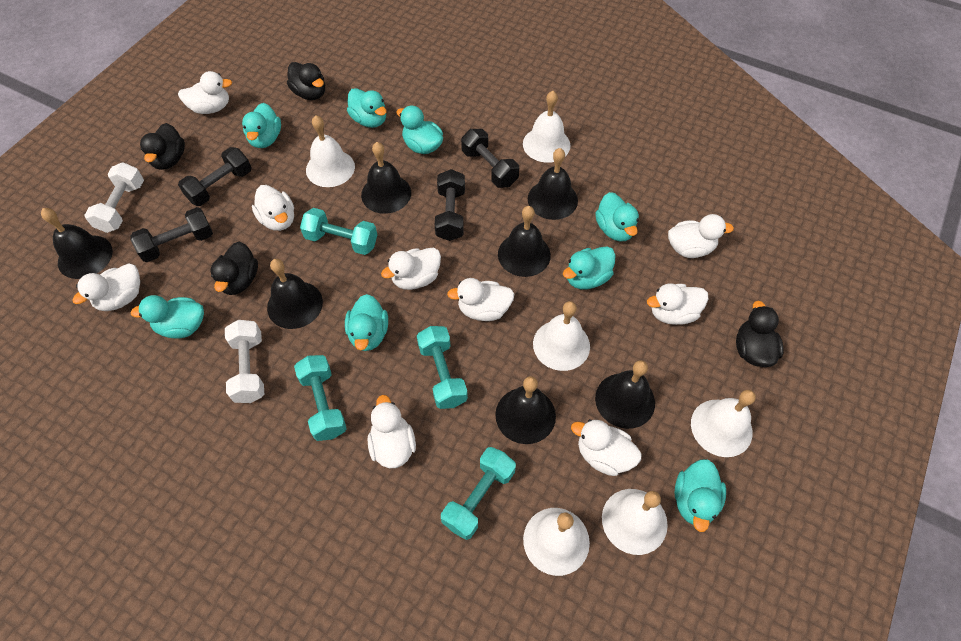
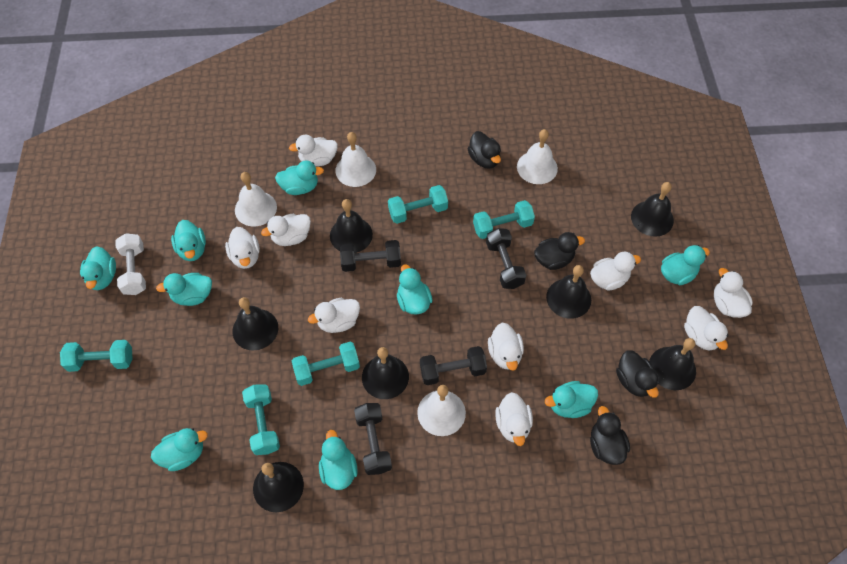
turquoise duck: [130,295,204,338] [242,103,281,148] [345,294,388,351] [347,88,386,128] [396,106,443,154] [563,247,616,289] [595,192,639,242] [675,459,726,532] = 8 -> [80,246,116,290] [151,428,208,471] [156,273,212,306] [171,220,206,261] [275,160,324,195] [319,430,358,490] [397,264,433,315] [545,381,598,418] [661,245,710,285] = 9
turquoise dumbbell: [294,355,347,441] [300,208,377,255] [417,326,468,409] [441,447,516,540] = 4 -> [60,340,133,372] [242,384,280,455] [292,342,360,386] [388,185,448,224] [473,200,535,239] = 5
white bell: [306,115,355,187] [523,91,571,163] [523,508,590,576] [533,301,590,371] [602,489,668,555] [691,390,756,457] = 6 -> [235,172,277,226] [335,132,376,187] [417,385,466,436] [517,129,558,184] = 4
white dumbbell: [84,162,144,233] [225,320,264,403] = 2 -> [115,233,146,295] = 1

